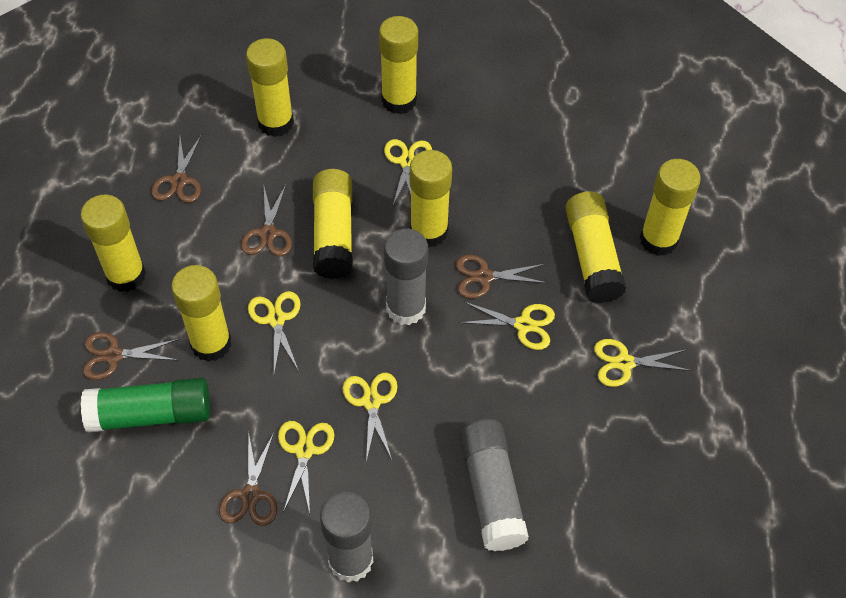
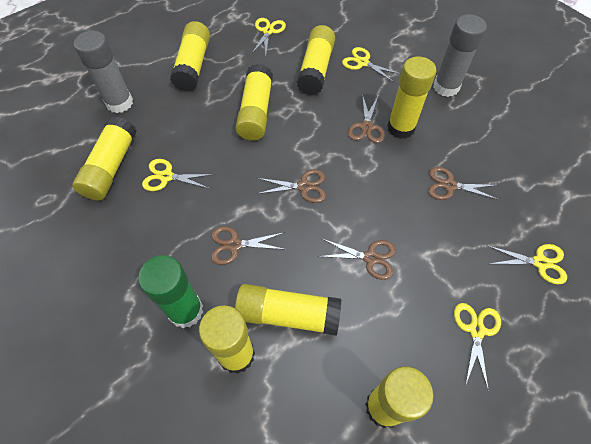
grey glue stick: [320,491,373,583] [384,228,428,325] [459,419,529,551] = 3 -> [74,31,133,113] [433,14,487,97] = 2
yellow scissors: [248,291,301,373] [278,421,334,513] [343,373,397,462] [384,139,432,206] [459,302,555,350] [594,339,692,387] = 6 -> [142,159,214,191] [251,18,286,55] [342,47,401,83] [454,303,501,391] [488,244,567,284] = 5

